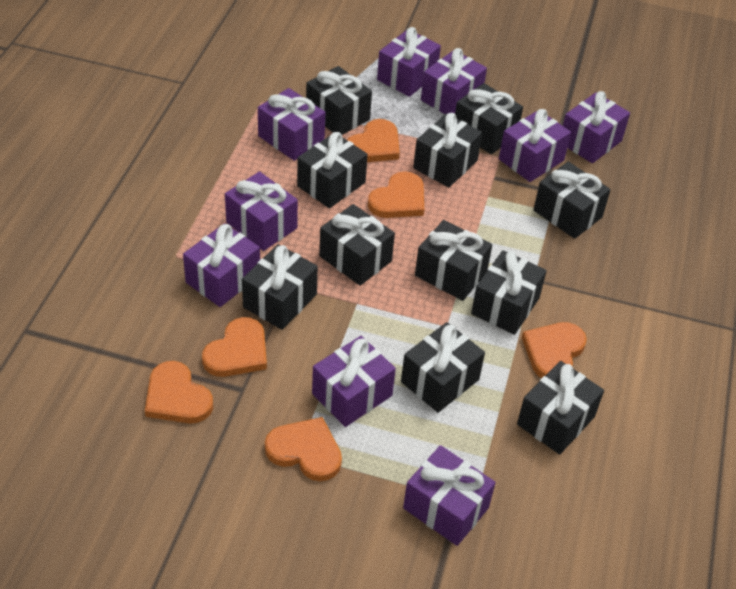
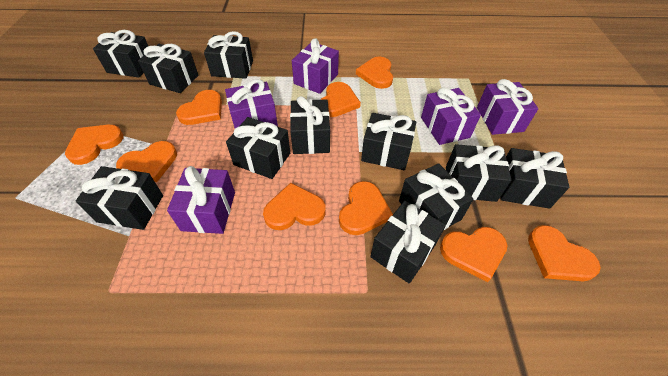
orange heart: [145,361,213,423] [202,317,267,377] [265,417,342,481] [347,119,400,162] [368,172,424,218] [522,322,587,378] = 6 -> [65,125,123,165] [116,141,177,182] [176,90,222,125] [263,183,325,230] [320,82,361,117] [339,181,393,235] [356,56,393,89] [440,227,508,282] [528,225,601,281] = 9
purple gift: [183,223,260,307] [225,171,298,251] [258,88,326,161] [312,336,396,427] [377,27,441,97] [403,445,496,546] [421,48,487,114] [499,109,571,182] [563,91,630,163] = 9 -> [167,166,235,234] [225,79,278,128] [292,38,339,94] [421,88,481,145] [477,79,538,135] = 5

